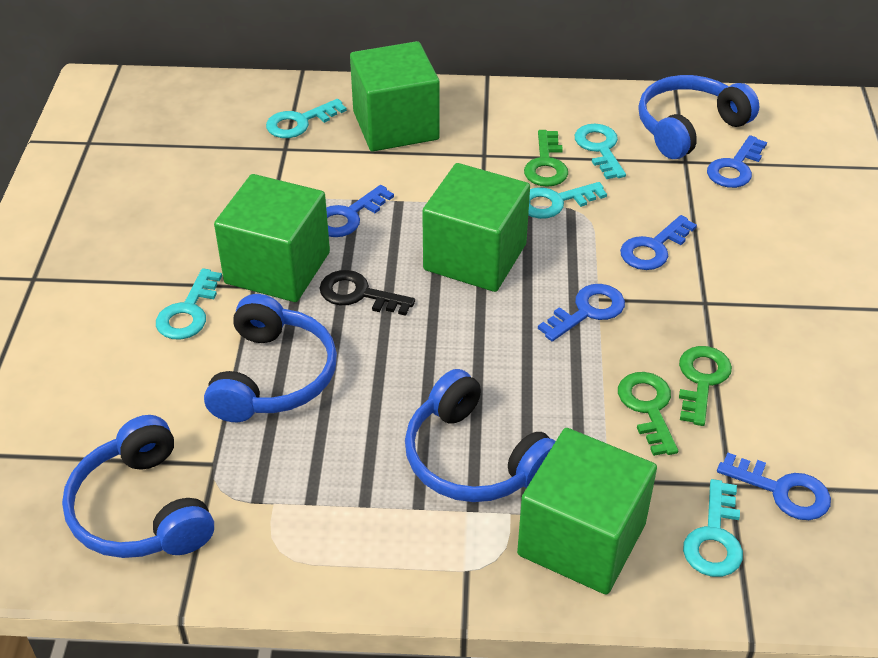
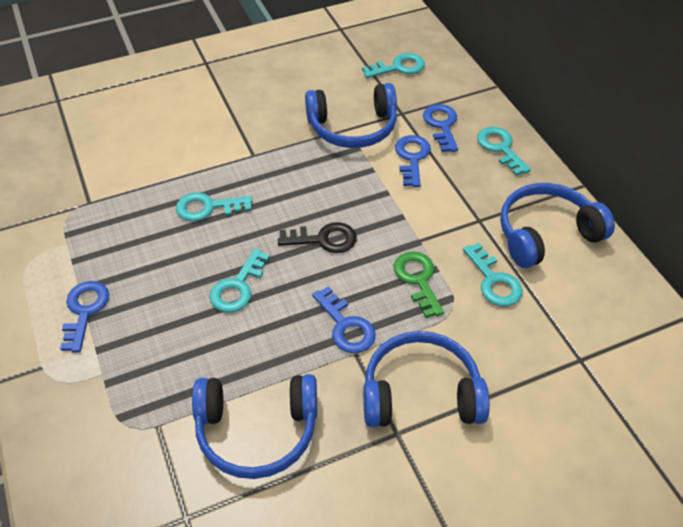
blue key: [326,185,394,237] [538,284,625,342] [620,215,697,270] [707,135,767,188] [717,453,831,520] = 5 -> [60,281,109,352] [312,286,376,353] [395,135,431,187] [423,104,458,152] = 4
green cube: [214,174,330,302] [350,41,440,151] [422,163,530,292] [517,428,657,595] = 4 -> none = 0
green key: [524,130,568,187] [618,372,678,456] [679,346,732,426] = 3 -> [393,251,444,318] = 1

